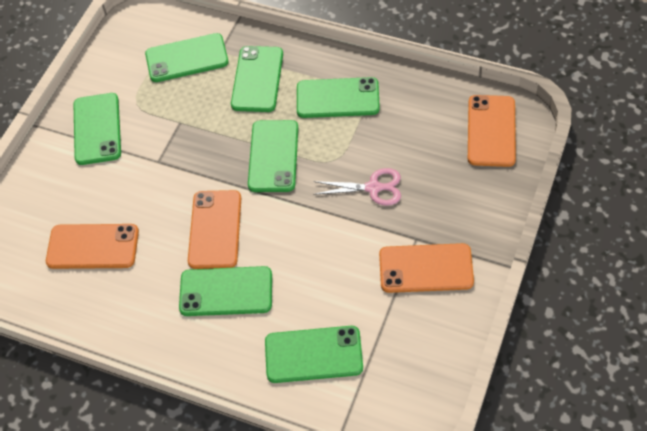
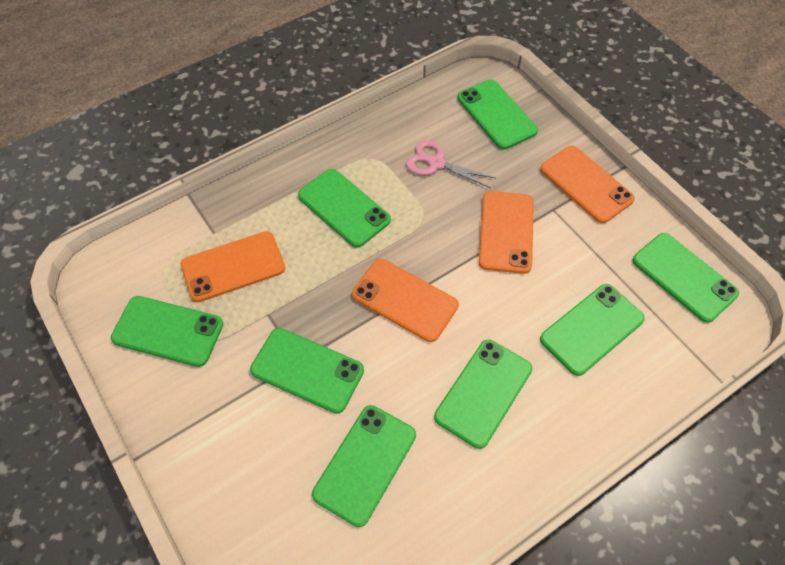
green phone: [74,93,121,165] [145,33,229,82] [179,266,272,316] [231,46,283,112] [248,120,298,192] [265,326,363,383] [297,77,380,118] = 7 -> [111,296,223,367] [250,328,364,414] [298,169,391,248] [312,405,416,527] [434,340,532,449] [458,80,538,150] [540,284,645,376] [632,233,739,323] = 8

